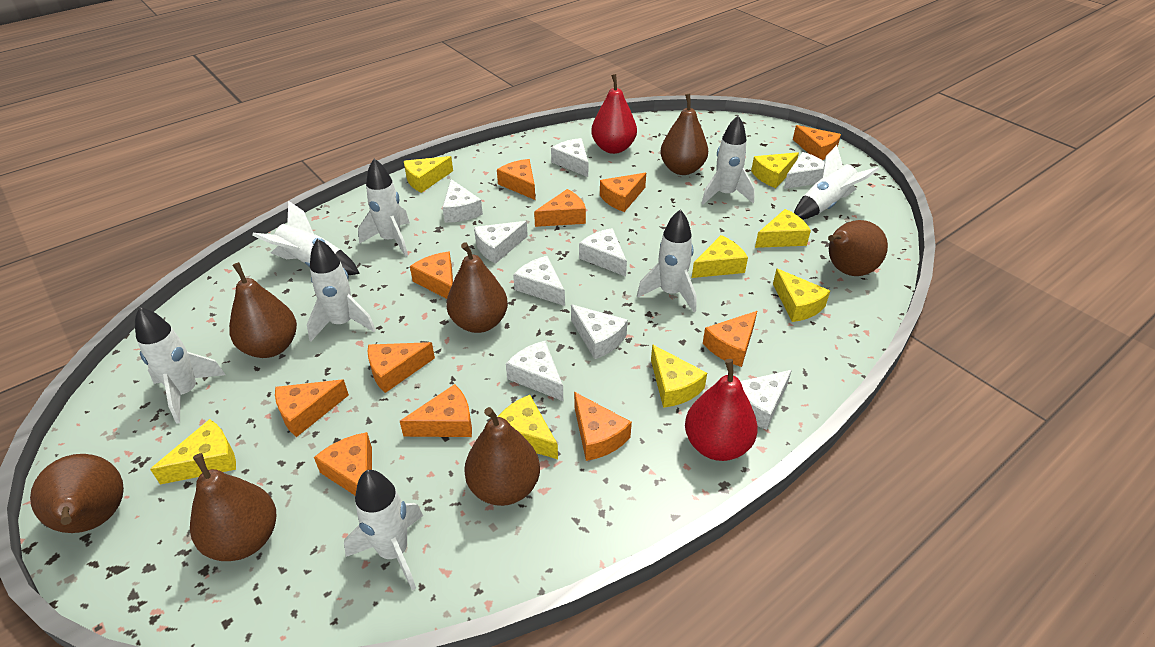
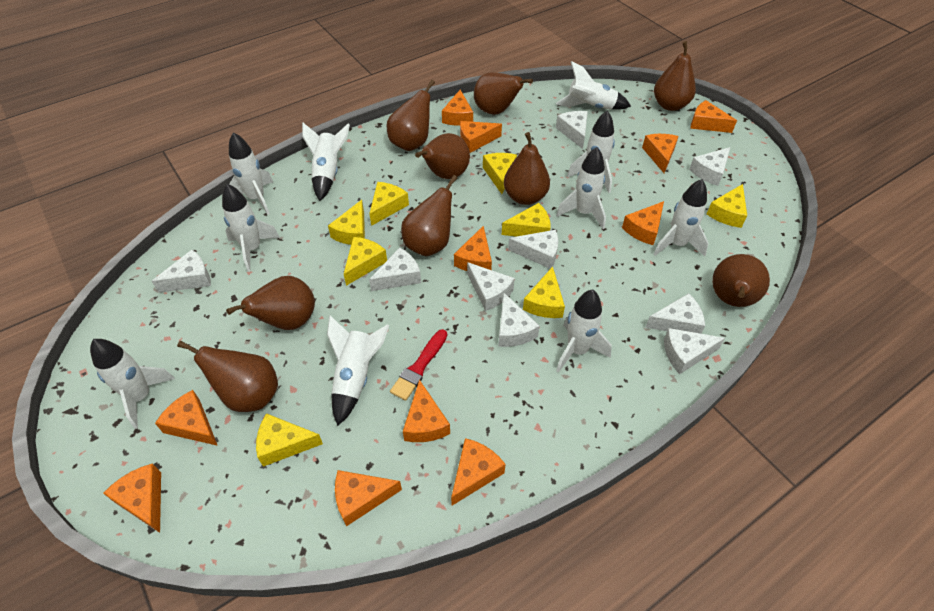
brown pear: [30,454,124,533] [190,453,276,561] [229,262,297,358] [446,242,508,333] [464,407,540,506] [660,93,708,175] [828,220,888,276] = 7 -> [177,341,278,412] [226,276,315,330] [387,80,435,151] [401,175,457,256] [415,133,470,179] [474,72,533,115] [504,132,550,205] [654,41,696,111] [712,254,770,307] = 9
red brush: none = 0 -> [390,329,447,401] = 1
red pear: [591,74,637,154] [685,359,758,461] = 2 -> none = 0
white rocket: [135,307,226,424] [252,201,360,275] [307,239,376,341] [344,470,423,591] [358,159,410,257] [637,209,697,312] [702,116,755,204] [794,145,879,220] = 8 -> [90,339,175,429] [222,184,280,272] [229,132,273,215] [302,123,350,201] [327,315,389,426] [556,61,631,110] [556,147,606,229] [556,289,612,373] [567,110,615,193] [653,179,708,256] = 10

